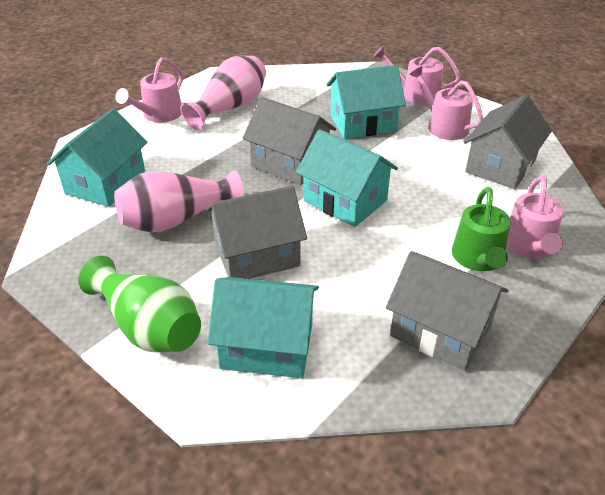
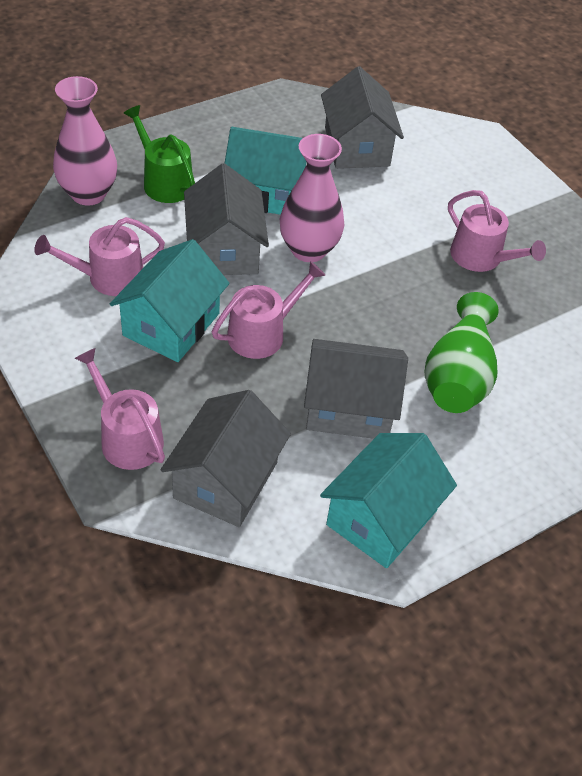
turquoise house: [47,108,147,207] [208,277,319,378] [296,129,398,227] [326,65,406,139] = 4 -> [110,239,230,362] [225,127,306,215] [320,433,457,568] = 3

